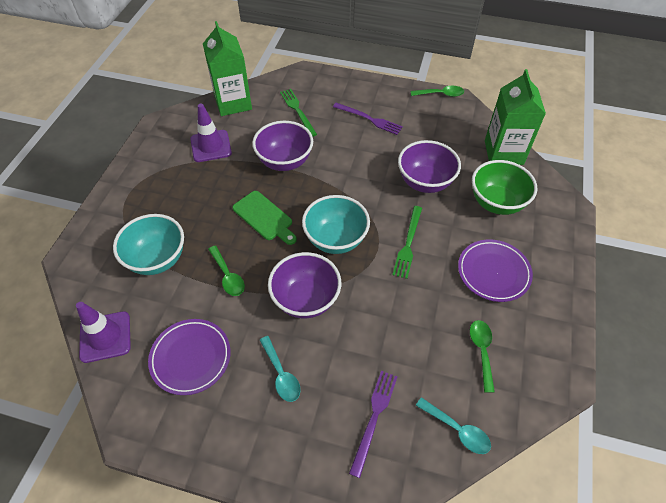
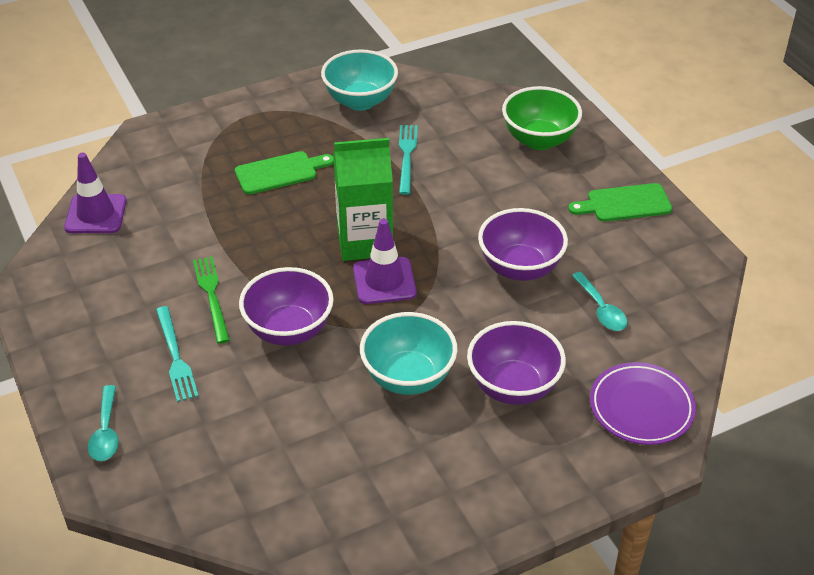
green carton: [203,21,252,116] [485,69,546,165] = 2 -> [333,138,393,261] = 1
green cutting board: [232,191,297,245] = 1 -> [235,151,334,195] [568,183,672,222] = 2
green fork: [280,89,317,137] [393,206,422,279] = 2 -> [193,256,230,344] = 1
green spoon: [208,245,245,296] [411,86,464,97] [470,320,495,393] = 3 -> none = 0
purple fork: [333,103,403,135] [349,371,397,478] = 2 -> none = 0
purple plate: [148,319,230,395] [458,239,533,302] = 2 -> [590,362,696,445] = 1
turquoise fork: none = 0 -> [156,306,199,402] [399,125,418,195] = 2

